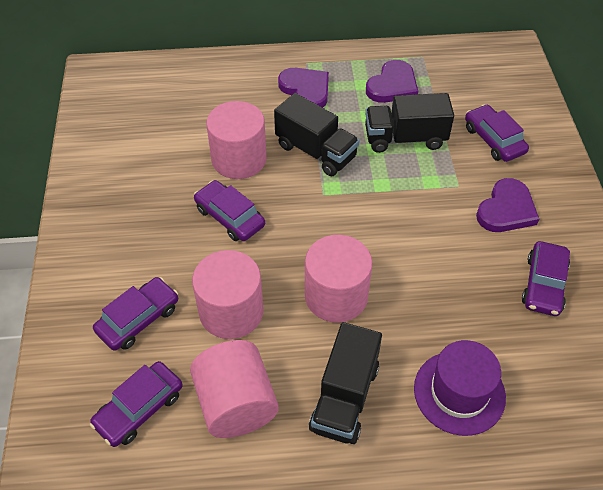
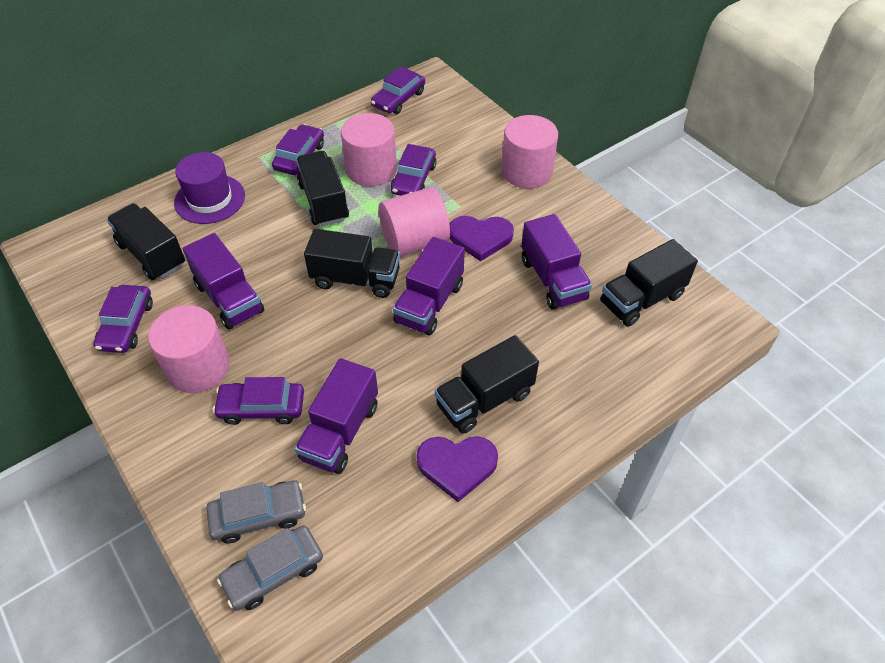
black truck: [274,93,360,176] [309,322,382,444] [365,93,454,153] = 3 -> [107,203,185,280] [296,151,349,226] [304,229,400,298] [434,335,539,434] [600,239,698,327] = 5
grey car: none = 0 -> [207,480,306,543] [217,526,323,610] = 2
purple heart: [278,68,329,108] [366,60,418,103] [476,178,539,232] = 3 -> [416,436,498,502] [449,216,514,261] = 2
purple truck: none = 0 -> [183,233,264,330] [295,358,378,474] [393,237,465,335] [521,214,592,310] = 4

